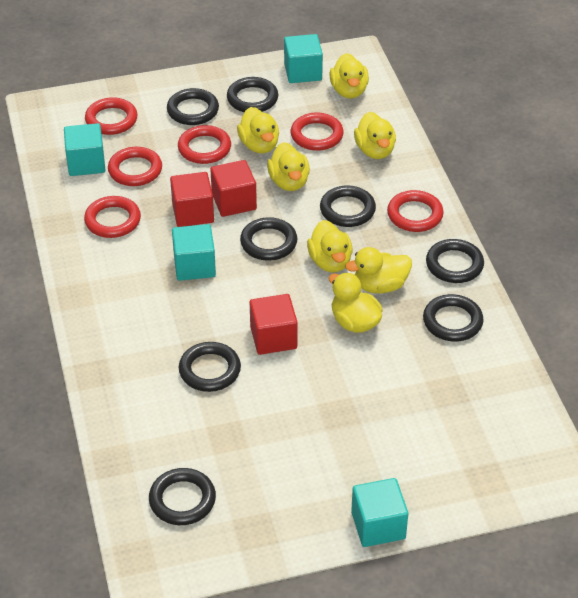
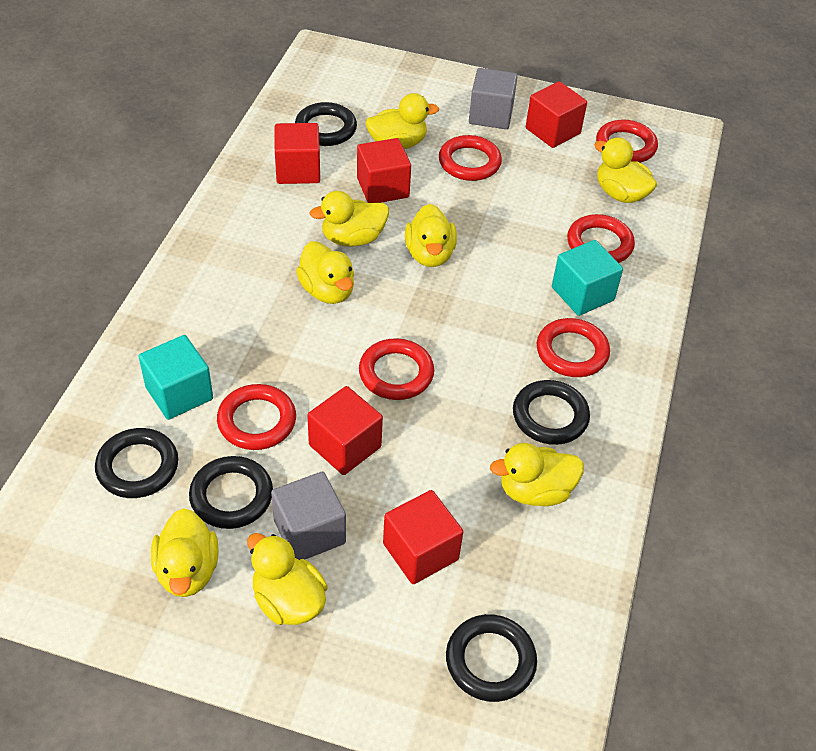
black ring: [149,468,216,525] [167,88,219,125] [179,342,241,392] [227,77,278,112] [240,217,297,261] [320,185,376,227] [423,294,484,342] [426,239,484,283] = 8 -> [95,428,178,498] [189,456,273,529] [295,102,357,146] [446,614,537,702] [513,380,590,445] = 5
grey cube: none = 0 -> [271,472,346,560] [469,68,518,129] = 2
red cube: [170,172,214,227] [210,160,257,217] [250,294,298,355] = 3 -> [275,123,320,184] [307,386,383,475] [357,138,411,203] [383,490,463,584] [526,81,587,148] = 5
turquoise cube: [64,123,105,176] [172,224,216,281] [284,34,323,83] [351,478,408,547] = 4 -> [139,335,213,420] [552,240,623,316] = 2
yellow duck: [237,107,279,154] [267,142,310,191] [307,220,352,272] [329,53,369,99] [329,272,383,333] [345,247,412,294] [354,112,396,159] = 7 -> [151,508,219,597] [247,533,328,625] [296,241,354,304] [309,191,389,247] [366,93,439,149] [405,204,457,267] [490,443,584,506] [594,137,657,203] = 8

